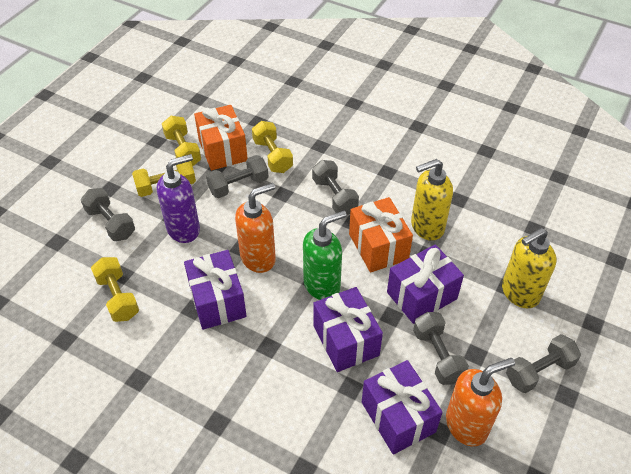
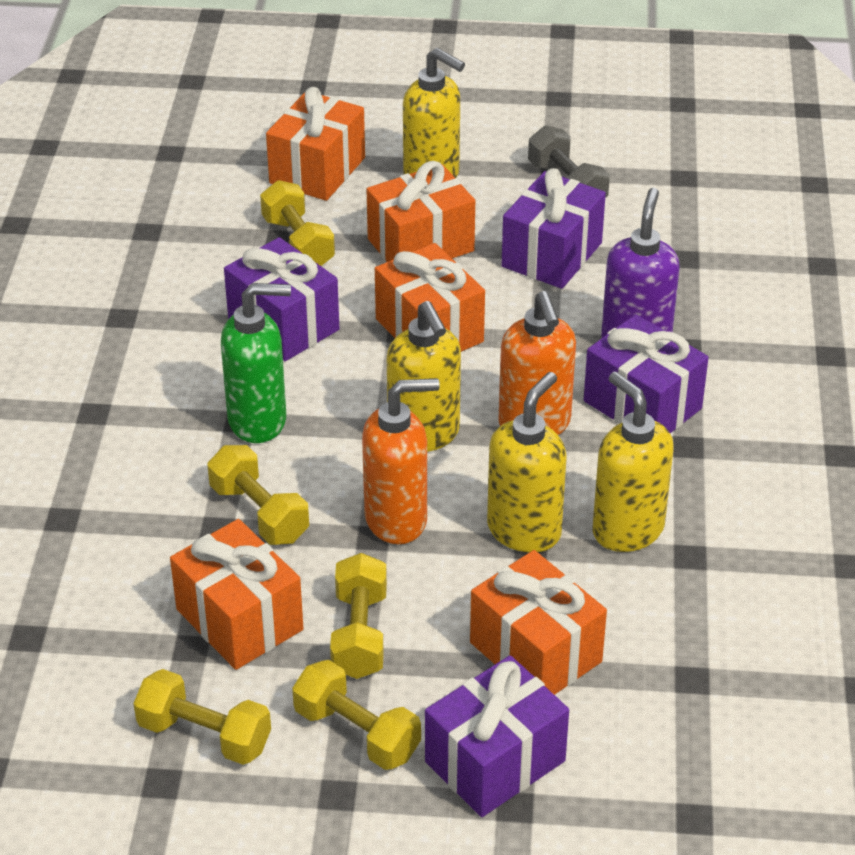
grey dumbbell: [81,188,135,241] [206,155,269,198] [312,160,359,215] [413,312,469,385] [506,334,581,393] = 5 -> [528,125,610,198] = 1
orange gift: [194,105,247,170] [349,197,413,272] = 2 -> [170,519,303,670] [266,87,365,201] [367,161,475,262] [375,243,485,352] [470,550,607,695] = 5
yellow dumbbell: [91,257,139,322] [132,161,196,197] [162,116,201,166] [252,121,293,173] = 4 -> [133,669,271,765] [208,445,309,545] [260,180,335,266] [292,660,421,770] [330,553,387,679] = 5
yellow soap dispenser: [411,159,453,241] [502,228,557,308] = 2 -> [387,301,461,452] [403,48,465,178] [487,372,567,552] [592,372,673,552] = 4

